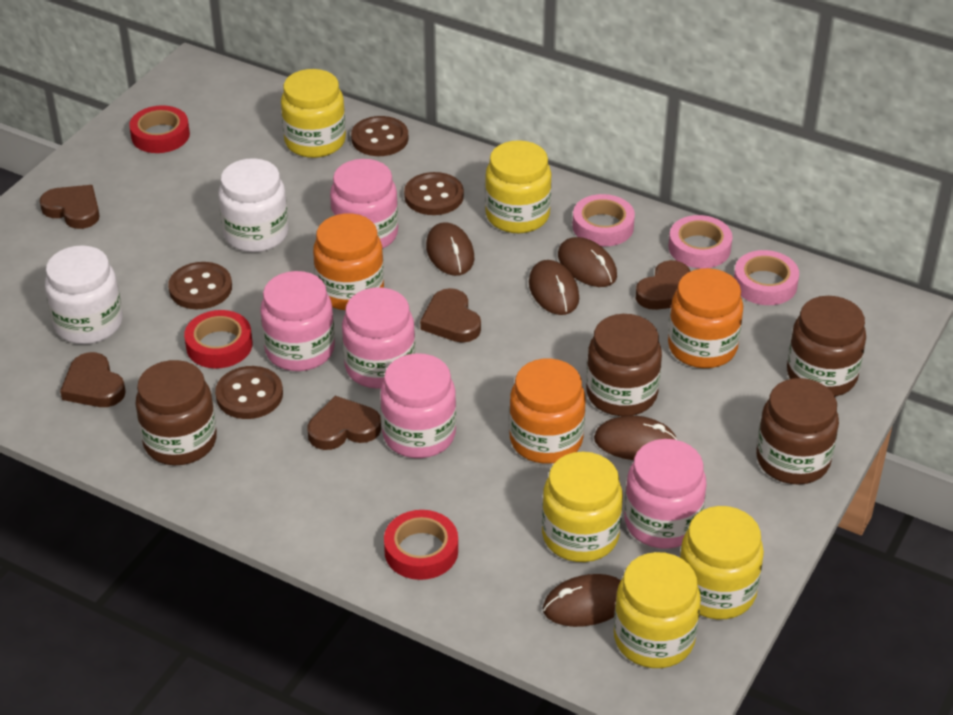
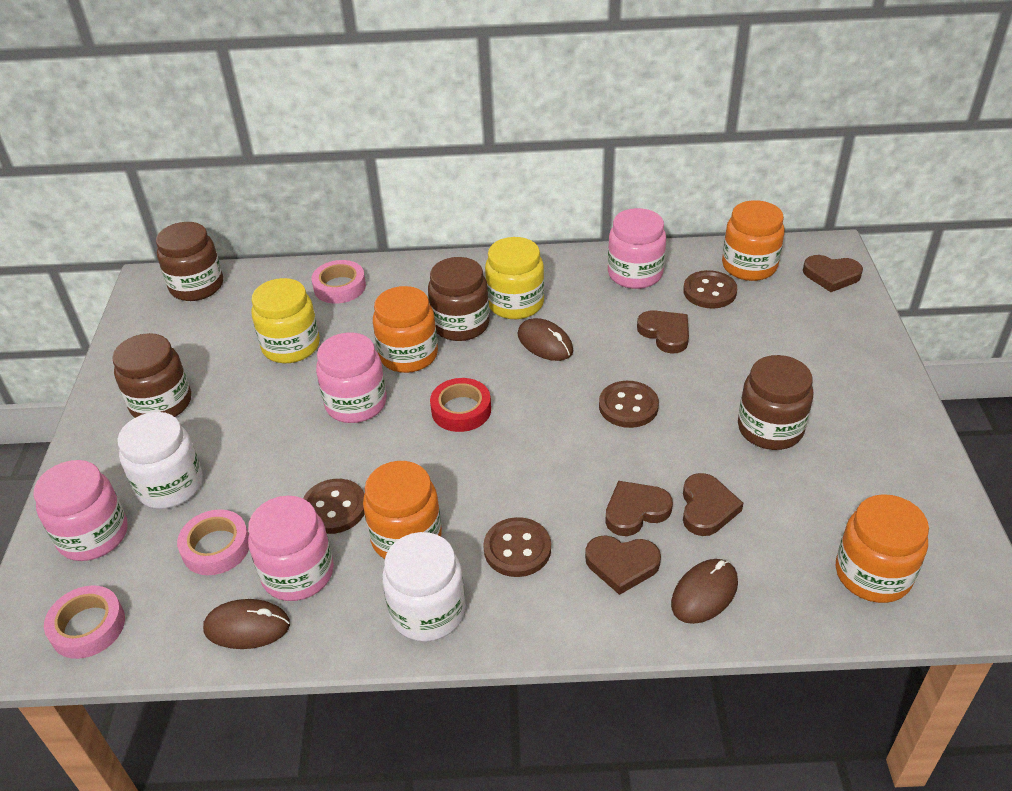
brown mouse: [426,222,474,276] [529,260,579,315] [543,574,621,627] [558,237,617,287] [594,415,677,460] = 5 -> [203,599,290,649] [518,318,573,361] [671,559,738,624] = 3
orange jar: [313,214,384,310] [509,359,586,464] [668,268,743,368] = 3 -> [363,461,442,559] [373,286,438,373] [722,200,785,281] [836,494,929,603] = 4
pink jar: [260,271,335,371] [330,159,398,249] [342,288,416,389] [380,353,456,458] [624,439,707,549] = 5 -> [34,460,128,561] [248,496,334,601] [316,333,386,423] [608,208,666,289] = 4
red tape: [129,105,190,153] [184,310,252,368] [384,510,458,580] = 3 -> [430,378,491,432] = 1
yellow jar: [281,69,346,158] [485,140,552,233] [542,452,623,562] [614,552,701,668] [679,506,764,619] = 5 -> [251,278,320,363] [485,237,544,319] = 2

